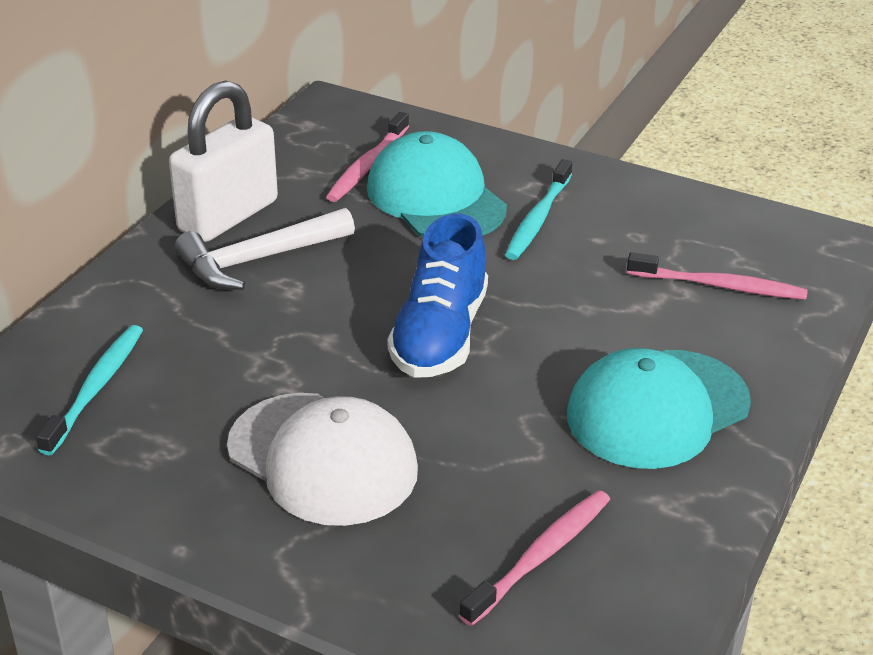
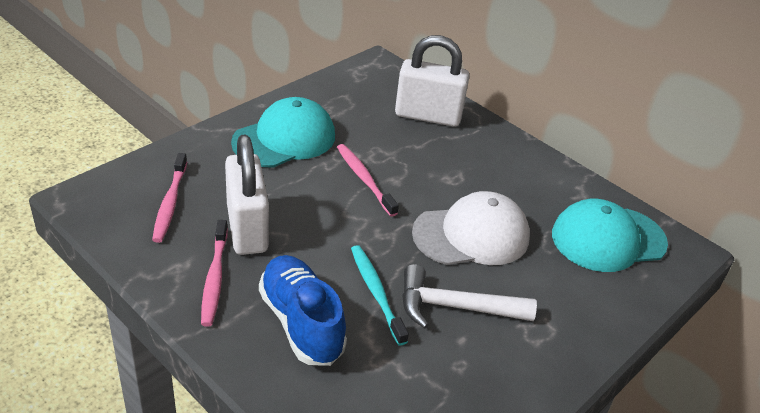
turquoise toothbrush: [36,325,143,455] [505,159,572,260] = 2 -> [351,245,409,345] = 1
white padlock: [169,81,278,242] = 1 -> [225,135,269,255] [395,35,470,127] = 2

